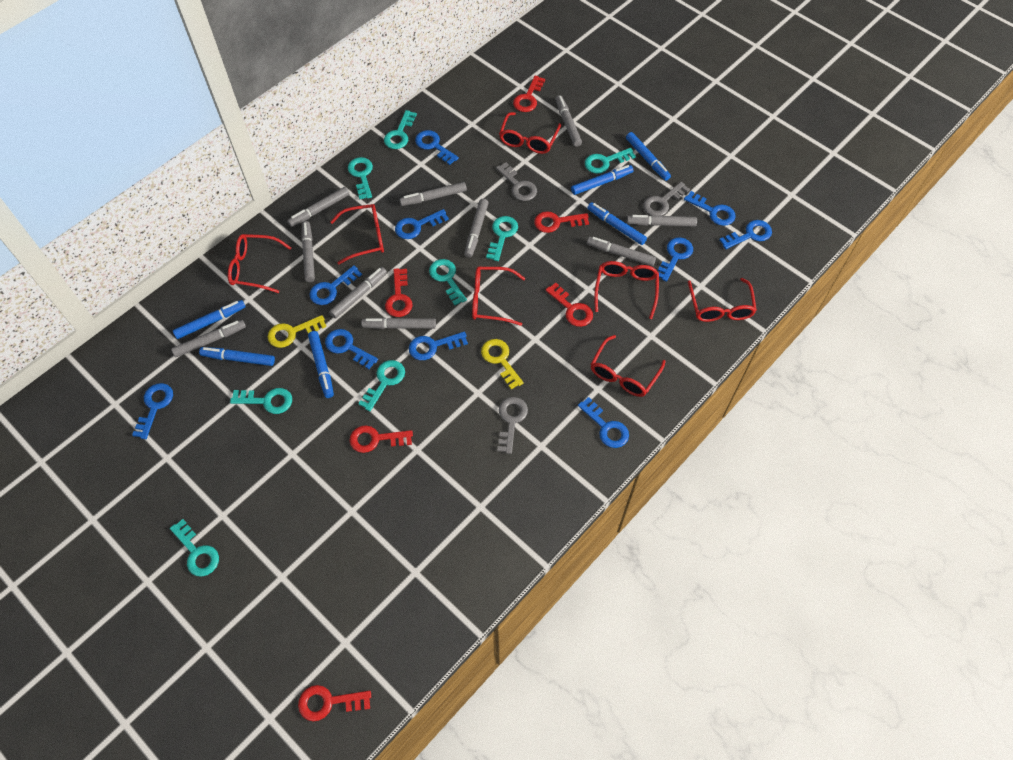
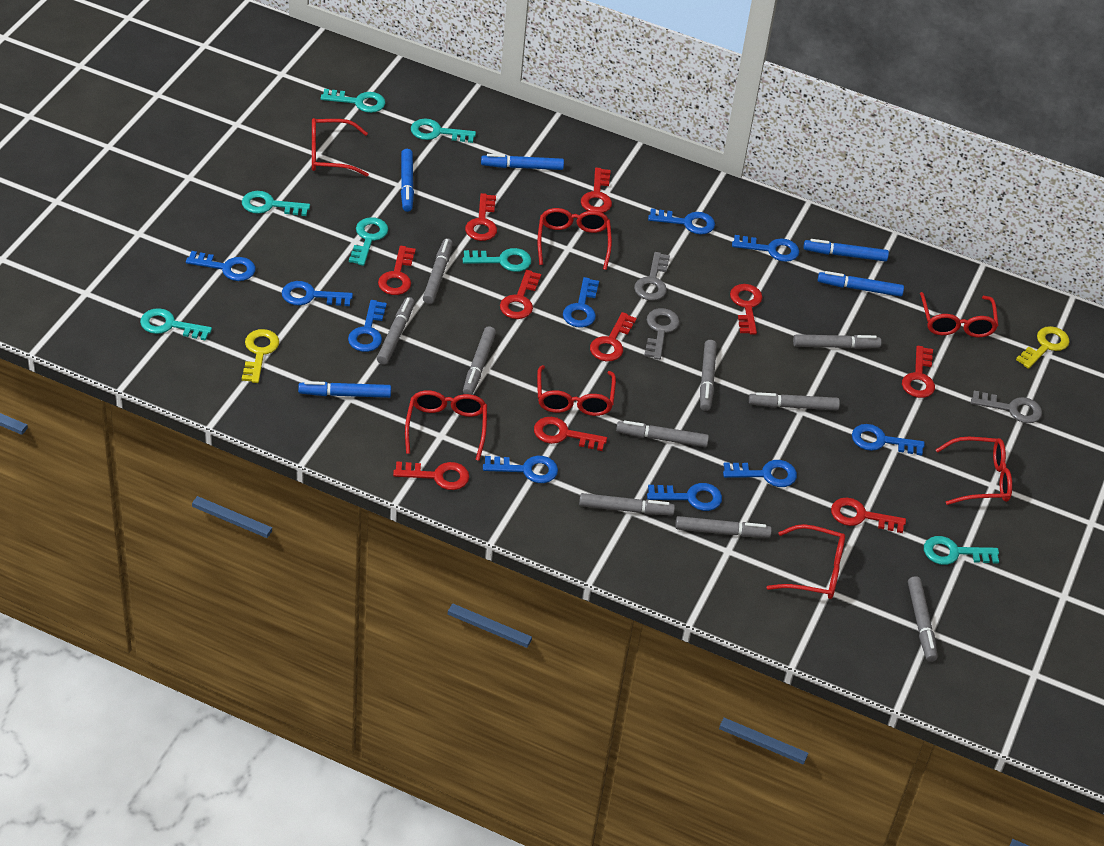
blue marker: [173,300,245,339] [199,347,275,366] [308,331,334,398] [571,165,633,195] [587,202,647,245] [626,132,671,181] = 6 -> [298,381,391,398] [401,149,414,212] [481,154,564,170] [803,239,889,262] [818,271,904,297] = 5
red key: [298,685,371,722] [349,426,413,453] [385,268,413,317] [513,75,545,112] [534,211,589,233] [545,283,593,327] = 6 -> [378,246,416,295] [393,461,469,490] [465,193,497,241] [500,270,541,319] [534,417,607,451] [581,168,612,213] [590,312,637,362] [730,284,762,335] [831,498,906,533] [902,346,935,398] = 10
turquoise key: [170,519,219,577] [230,388,292,414] [348,157,373,199] [358,360,405,411] [384,110,417,149] [429,259,467,305] [486,216,518,261] [585,148,636,174] = 8 -> [140,308,212,341] [242,191,310,216] [321,89,385,113] [349,217,388,266] [411,119,476,143] [462,248,531,272] [924,536,999,565] = 7

